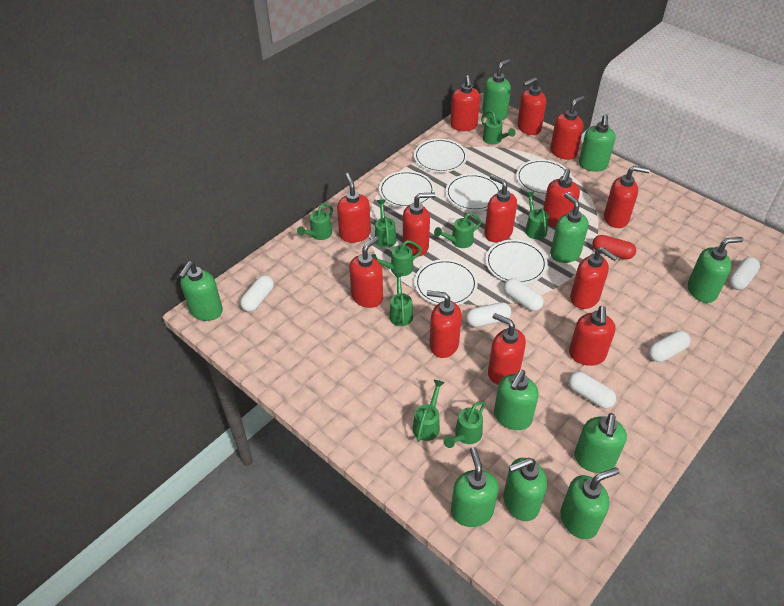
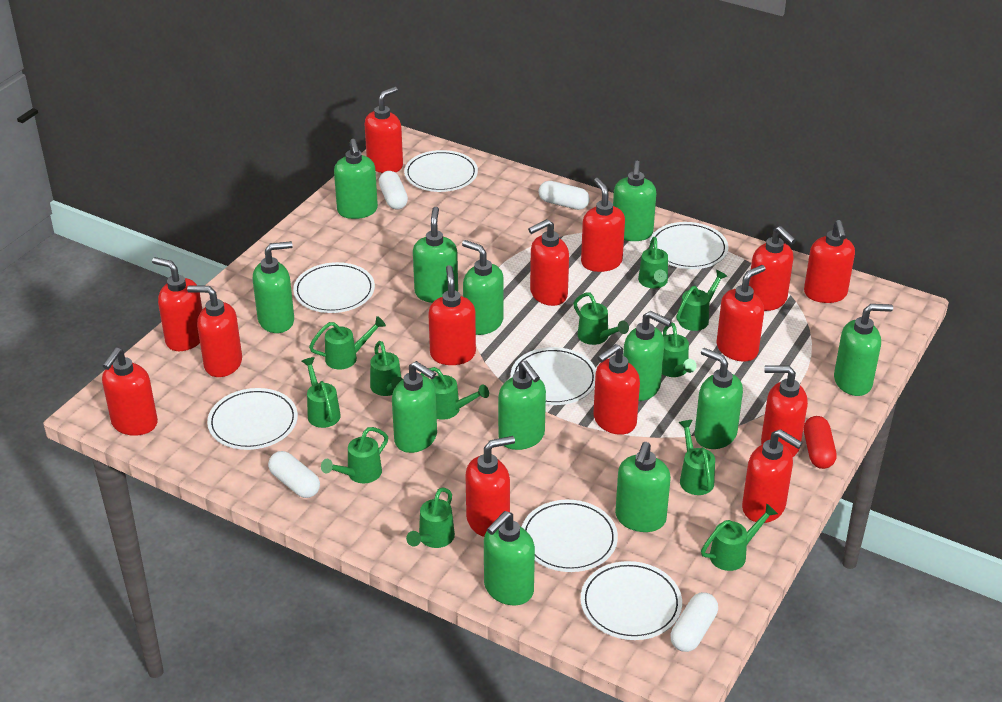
green soap dispenser: [179,261,223,321] [451,447,499,527] [482,59,511,121] [494,370,539,430] [503,458,547,521] [550,193,588,263] [560,467,619,539] [574,413,627,473] [579,114,616,172] [688,237,743,303] = 10 -> [253,241,294,333] [334,139,378,219] [392,361,437,453] [413,207,458,303] [462,240,504,335] [484,511,535,605] [498,361,546,450] [613,160,656,241] [615,442,671,532] [623,311,672,401] [695,348,743,449] [834,304,893,396] = 12
green watering can: [297,203,333,240] [371,240,422,276] [375,199,396,248] [389,273,413,326] [413,380,444,442] [434,213,482,248] [444,401,486,448] [481,111,515,144] [525,192,549,239] = 9 -> [302,357,341,428] [309,316,386,369] [321,427,388,483] [370,341,403,396] [406,487,455,548] [421,367,489,420] [573,292,629,345] [638,237,668,288] [662,322,697,377] [676,270,727,331] [678,420,715,495] [701,503,778,571] = 12
red soap dispenser: [337,173,371,243] [349,236,383,308] [403,193,435,257] [427,290,462,358] [450,75,480,131] [484,175,517,243] [488,313,526,385] [517,77,546,135] [543,169,580,227] [550,96,584,160] [569,306,616,366] [570,247,618,309] [604,166,650,228] = 13 -> [102,348,158,436] [152,257,202,351] [187,285,242,377] [364,87,403,173] [428,265,476,365] [466,436,515,537] [528,219,569,306] [581,178,625,272] [593,344,640,435] [716,265,766,362] [742,429,802,523] [749,226,796,311] [761,365,808,457] [804,220,855,303] = 14
white capsule: [240,275,274,312] [466,302,511,327] [503,278,544,311] [568,372,616,408] [648,331,690,362] [729,257,760,290] = 6 -> [268,451,320,498] [379,171,408,210] [539,181,590,210] [670,592,718,652] = 4
white plate: [379,171,435,208] [414,139,467,172] [414,259,478,305] [445,174,501,211] [485,239,547,284] [516,159,572,195] = 6 -> [207,388,298,450] [293,262,375,313] [404,150,478,192] [511,347,596,405] [522,500,618,572] [581,561,682,640] [650,222,728,269] = 7

